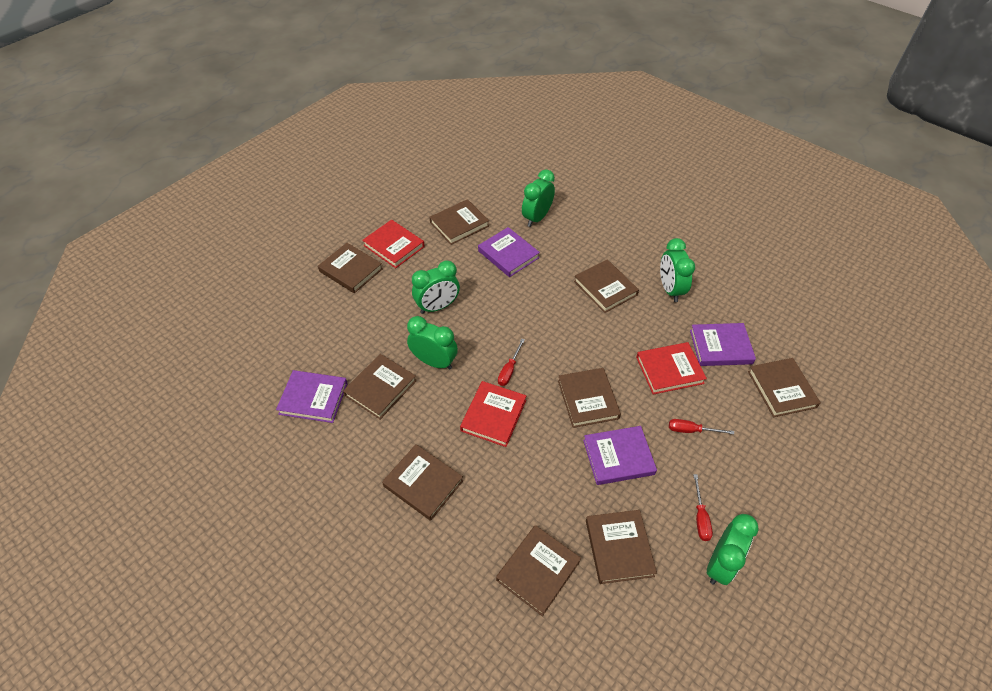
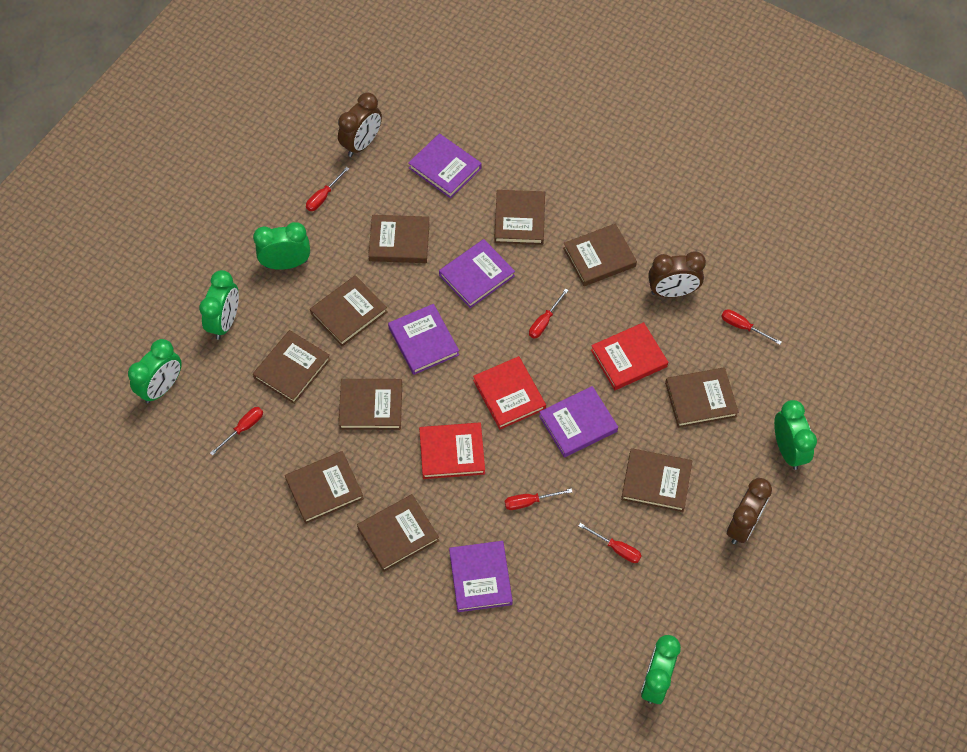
brown book: [318,243,383,293] [343,354,416,419] [382,444,463,521] [430,199,489,245] [496,525,581,616] [558,368,621,428] [574,259,639,313] [586,510,657,584] [748,358,821,417] = 9 -> [253,330,331,404] [285,451,364,524] [310,275,388,346] [339,379,402,430] [357,494,439,572] [368,215,430,263] [494,190,545,245] [563,223,637,286] [621,448,692,512] [665,368,739,428] = 10
brown clock: none = 0 -> [338,93,382,157] [648,251,706,297] [727,478,772,544] = 3
purple book: [276,370,348,423] [478,227,540,277] [583,426,657,485] [690,323,756,366] = 4 -> [388,304,459,375] [408,134,482,199] [439,239,515,308] [449,541,513,612] [539,386,618,458] = 5
red screwdriver: [498,339,525,386] [669,419,734,434] [693,474,713,541] = 3 -> [210,407,263,456] [306,167,349,211] [505,488,572,510] [529,288,569,339] [578,523,642,563] [721,309,782,345] = 6

